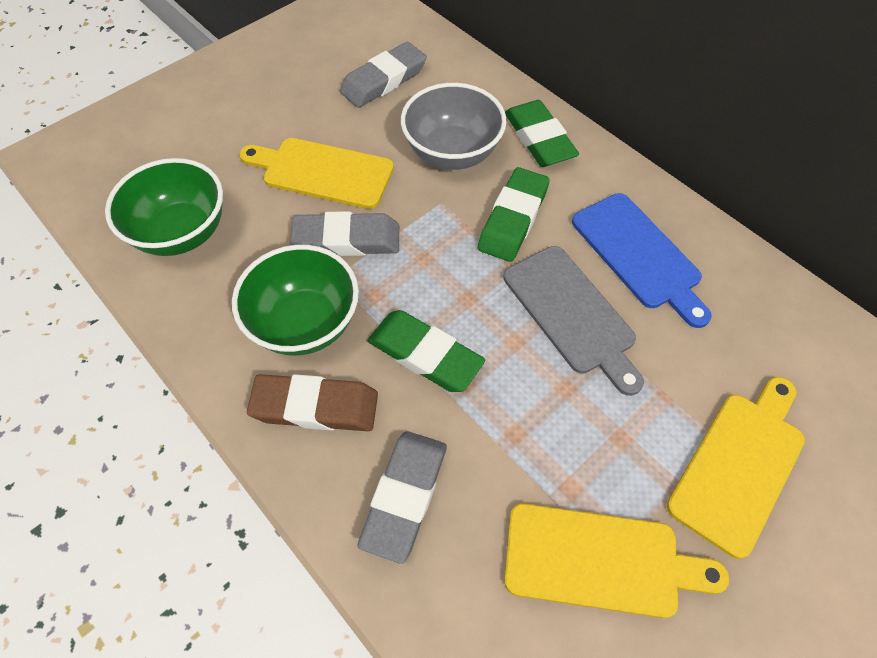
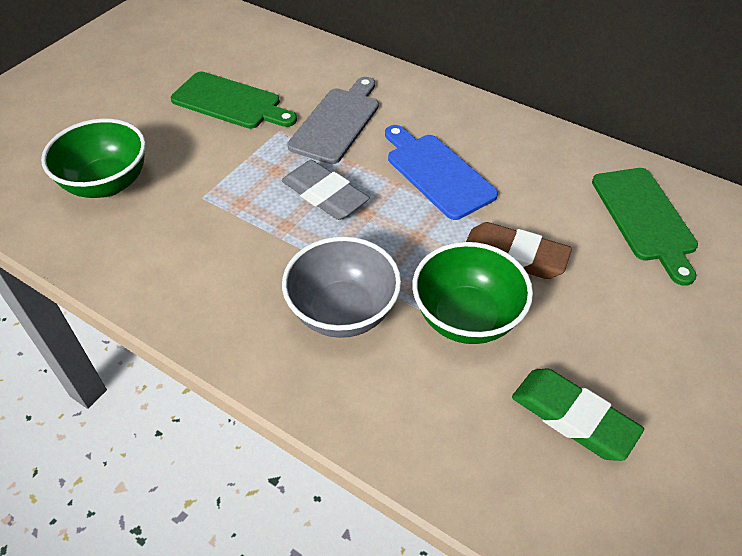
green cutting board: none = 0 -> [171,71,297,129] [592,168,698,286] = 2
green eraser: [368,310,485,392] [478,167,550,262] [505,100,579,167] = 3 -> [512,368,644,461] = 1
grey eraser: [290,211,399,256] [340,42,427,108] [358,431,447,564] = 3 -> [282,160,370,220] = 1
yellow cutting board: [239,138,394,209] [504,503,729,618] [667,377,805,559] = 3 -> none = 0

